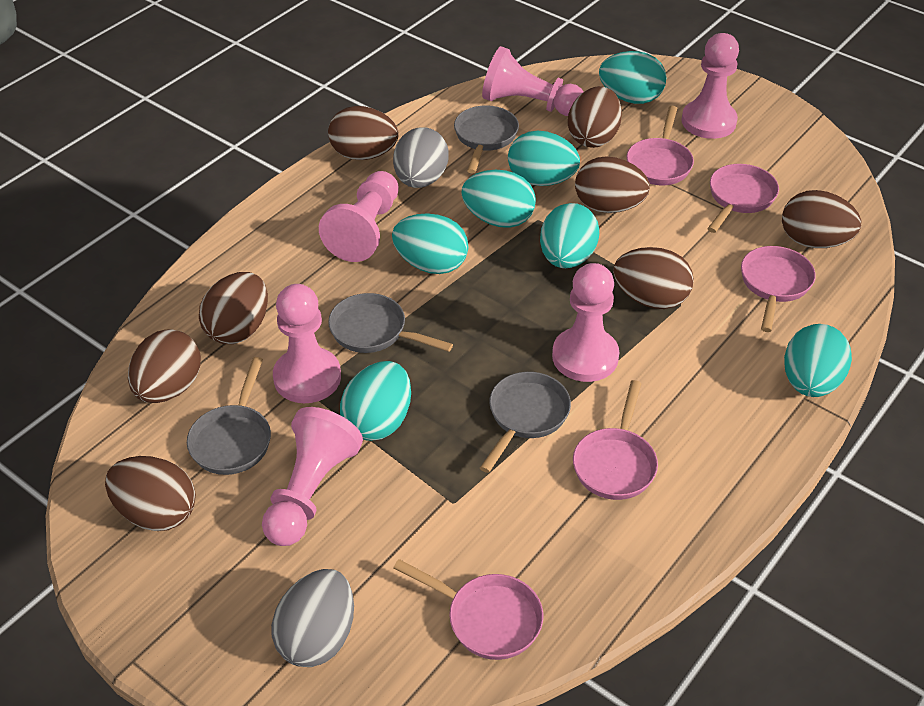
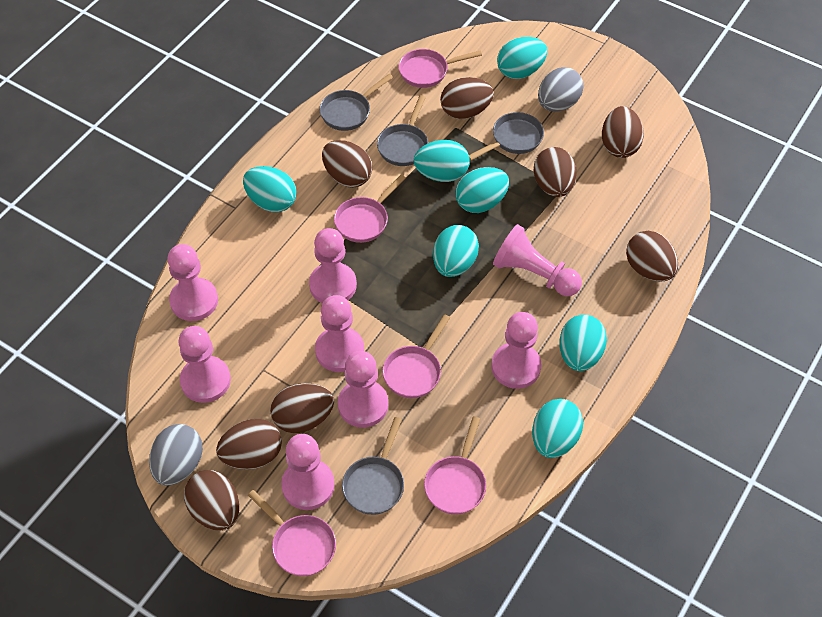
pink pawn: [262,407,363,546] [273,284,341,403] [319,171,399,262] [482,46,583,116] [552,263,619,382] [681,33,739,139] = 6 -> [168,244,218,321] [178,326,231,403] [281,434,335,510] [309,228,357,303] [315,295,364,372] [338,351,388,428] [492,312,541,389] [493,224,582,296] = 8

